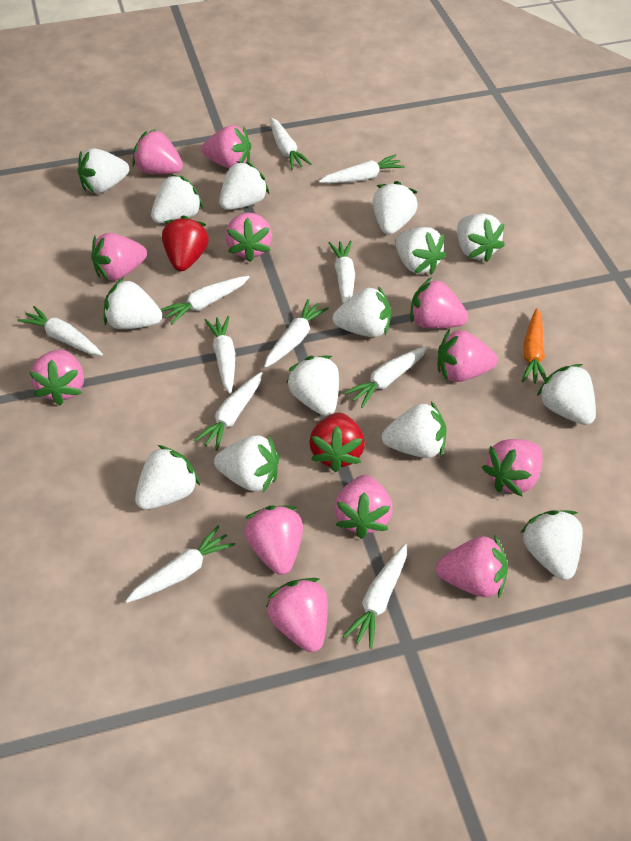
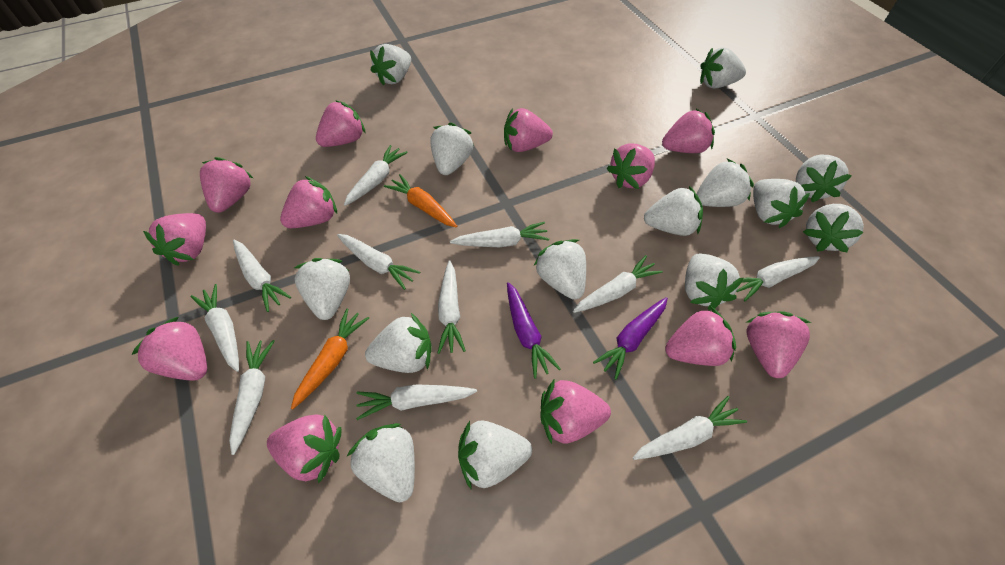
orange carrot: [521,308,547,384] = 1 -> [291,308,369,409] [384,174,457,227] = 2
purple carrot: none = 0 -> [507,282,561,379] [593,297,668,380] = 2
red strawberry: [162,215,209,271] [309,413,365,472] = 2 -> none = 0

